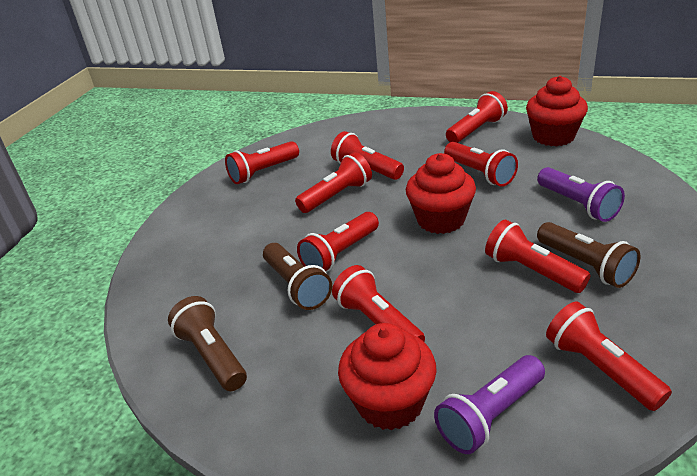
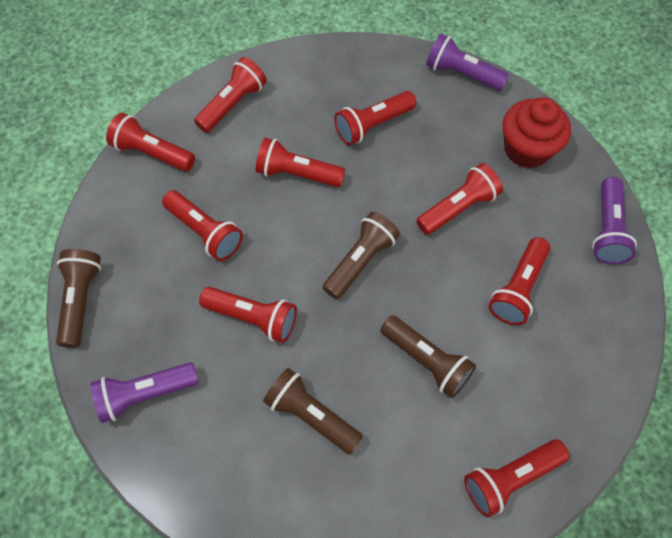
brown flashlight: [168,296,247,391] [263,243,332,310] [537,222,640,288] = 3 -> [56,249,101,348] [263,368,363,455] [323,212,400,299] [380,315,476,398] = 4
purple flashlight: [434,355,545,454] [537,167,625,222] = 2 -> [91,362,199,423] [426,33,509,91] [592,177,637,264] = 3
red cupcake: [338,323,437,430] [406,153,476,234] [526,76,588,146] = 3 -> [503,98,571,168] = 1

